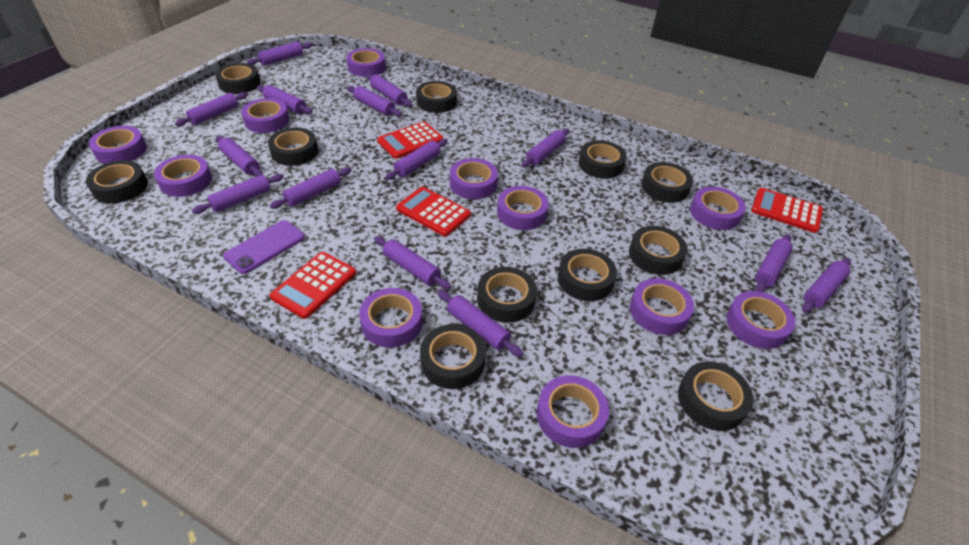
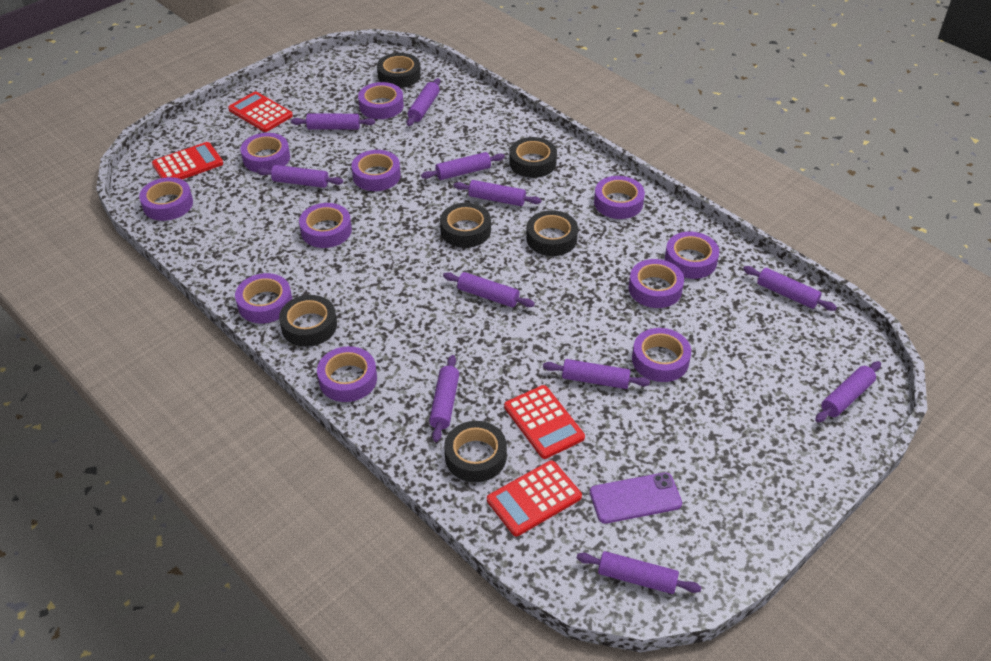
black tape: [86,160,148,203] [215,63,261,94] [268,127,318,166] [416,81,457,113] [420,324,486,389] [477,267,537,323] [558,249,617,301] [579,140,627,179] [629,226,687,275] [641,162,693,203] [678,362,753,431] = 11 -> [279,295,337,347] [377,53,421,88] [440,203,491,248] [444,421,507,482] [509,137,557,178] [526,210,578,256] = 6
purple rolling pin: [175,92,248,126] [192,174,284,214] [216,136,263,177] [247,42,312,66] [257,85,313,114] [270,167,351,209] [347,86,402,117] [366,74,412,107] [374,236,451,290] [385,139,447,180] [438,290,523,357] [522,128,569,167] [755,234,793,292] [802,258,851,312] = 14 -> [257,165,343,188] [291,113,375,130] [407,78,440,126] [421,152,505,180] [429,355,459,442] [443,272,535,307] [453,180,541,206] [543,359,650,389] [577,551,702,594] [743,266,837,311] [815,361,881,423] = 11

